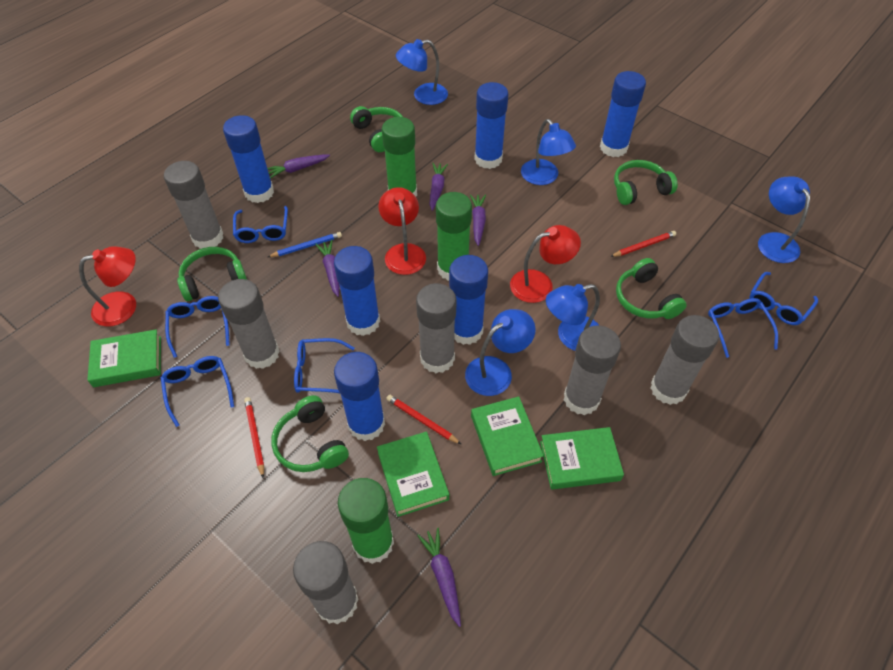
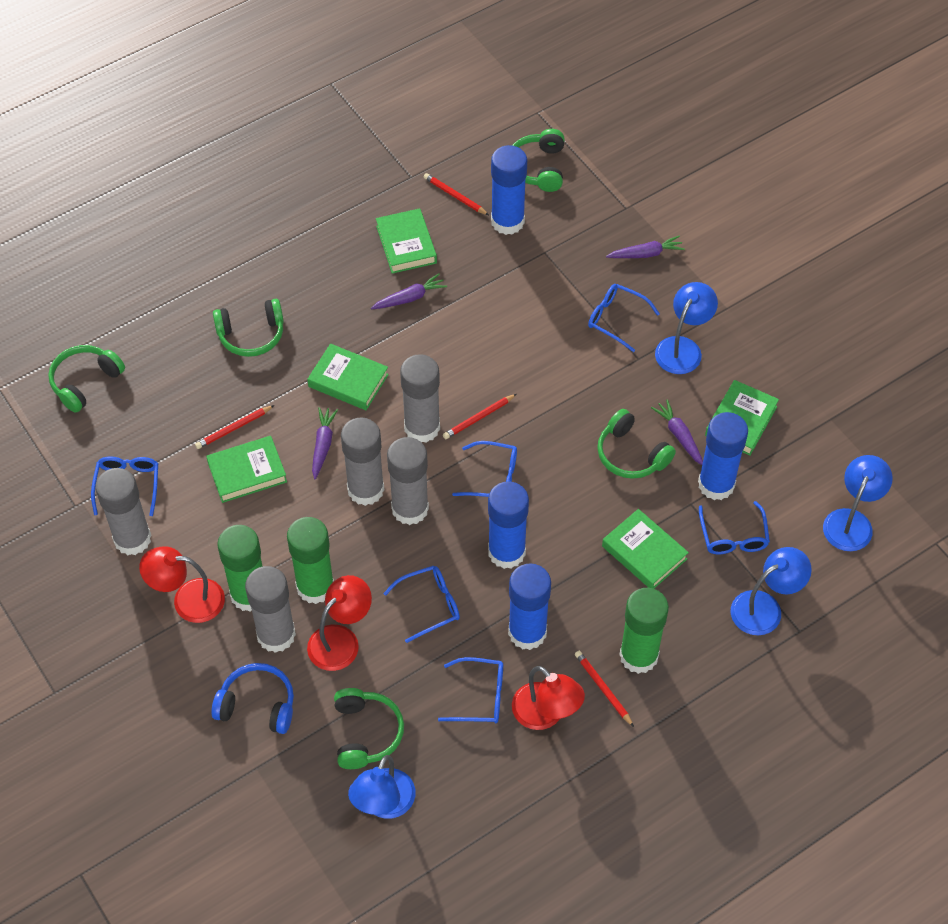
blue glue stick: [223,115,274,203] [334,246,380,336] [334,352,385,441] [449,255,488,345] [474,82,508,169] [600,71,646,157] = 6 -> [488,481,529,569] [491,145,527,235] [508,563,551,650] [698,412,748,500] = 4
blue headphones: none = 0 -> [211,663,294,734] = 1
blue lamp: [396,39,448,105] [465,309,536,396] [521,119,576,185] [546,284,600,351] [758,176,810,263] = 5 -> [348,755,416,819] [655,282,718,374] [731,547,812,635] [823,455,893,551] = 4
blue pencil: [268,232,342,257] = 1 -> none = 0
green book: [87,329,161,387] [377,432,449,517] [471,396,544,476] [540,427,624,490] = 4 -> [206,436,287,503] [307,343,389,410] [376,208,437,274] [602,509,689,588] [705,380,779,456] = 5
grey glue stick: [164,161,223,249] [218,279,280,369] [293,541,359,625] [416,283,457,373] [564,325,621,415] [650,315,719,405] = 6 -> [95,468,152,555] [245,566,296,653] [341,417,384,506] [387,437,429,525] [400,354,440,443] = 5
purple carrot: [267,154,330,179] [315,240,339,297] [417,528,461,627] [430,163,448,211] [470,194,486,246] = 5 -> [312,407,338,480] [371,273,447,309] [606,235,685,258] [651,399,703,465] = 4
red pencil: [244,397,264,478] [386,395,461,444] [610,231,676,257] = 3 -> [195,405,274,449] [424,173,489,215] [443,394,517,439] [575,651,634,727] = 4

